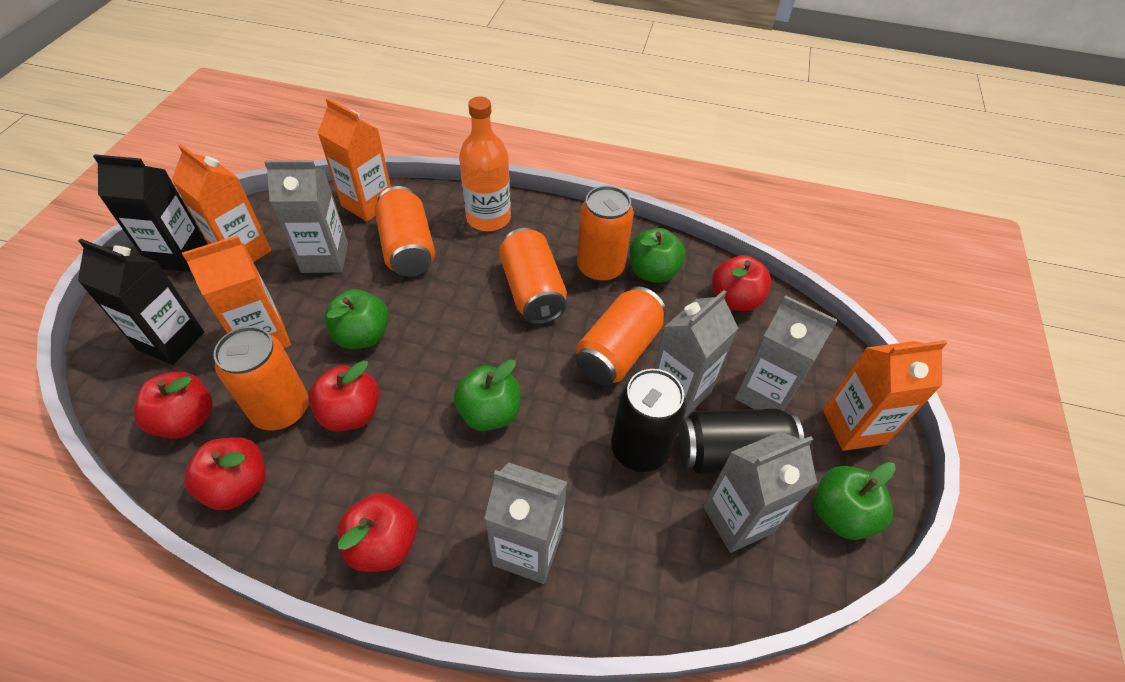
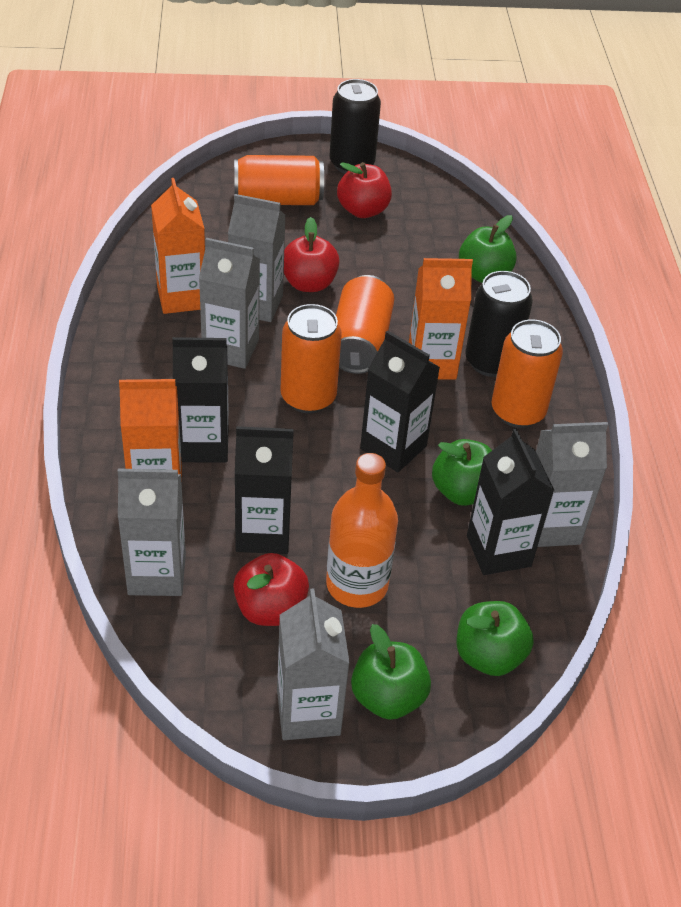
black carton: [78,239,204,365] [93,154,207,272] = 2 -> [172,337,229,463] [235,426,294,554] [360,330,440,472] [467,429,554,575] = 4
orange can: [214,326,309,430] [375,186,435,277] [499,228,567,324] [576,287,666,385] [577,186,634,282] = 5 -> [234,155,324,205] [280,304,342,413] [336,275,394,374] [492,319,563,428] = 4
orange carton: [172,144,272,262] [182,235,291,348] [318,98,391,222] [823,340,947,451] = 4 -> [119,379,182,483] [151,178,205,314] [409,258,473,380] = 3
red apple: [134,372,212,439] [184,437,266,510] [308,360,379,431] [338,493,417,572] [712,255,771,311] = 5 -> [233,553,309,626] [284,217,340,292] [337,162,392,218] = 3

